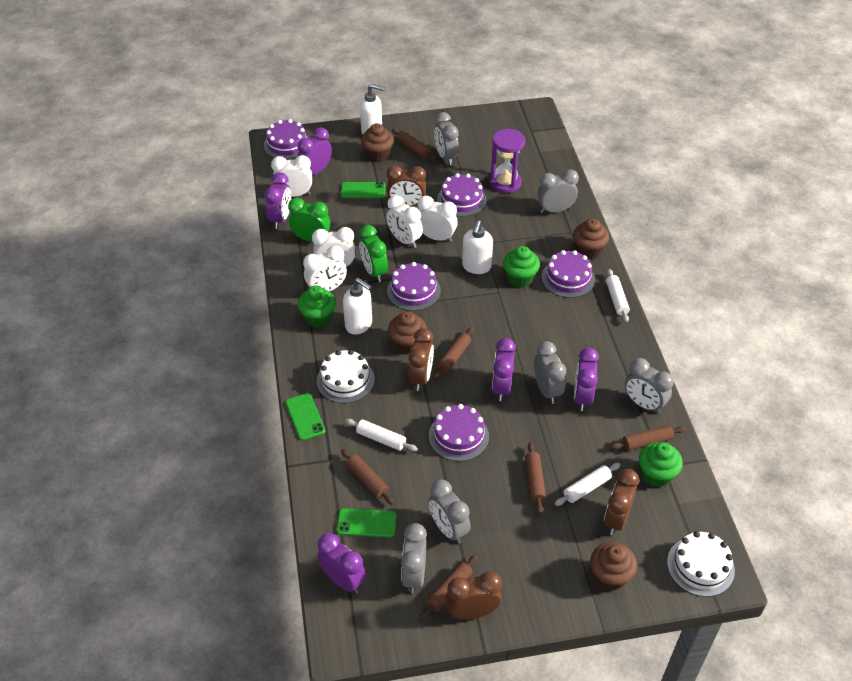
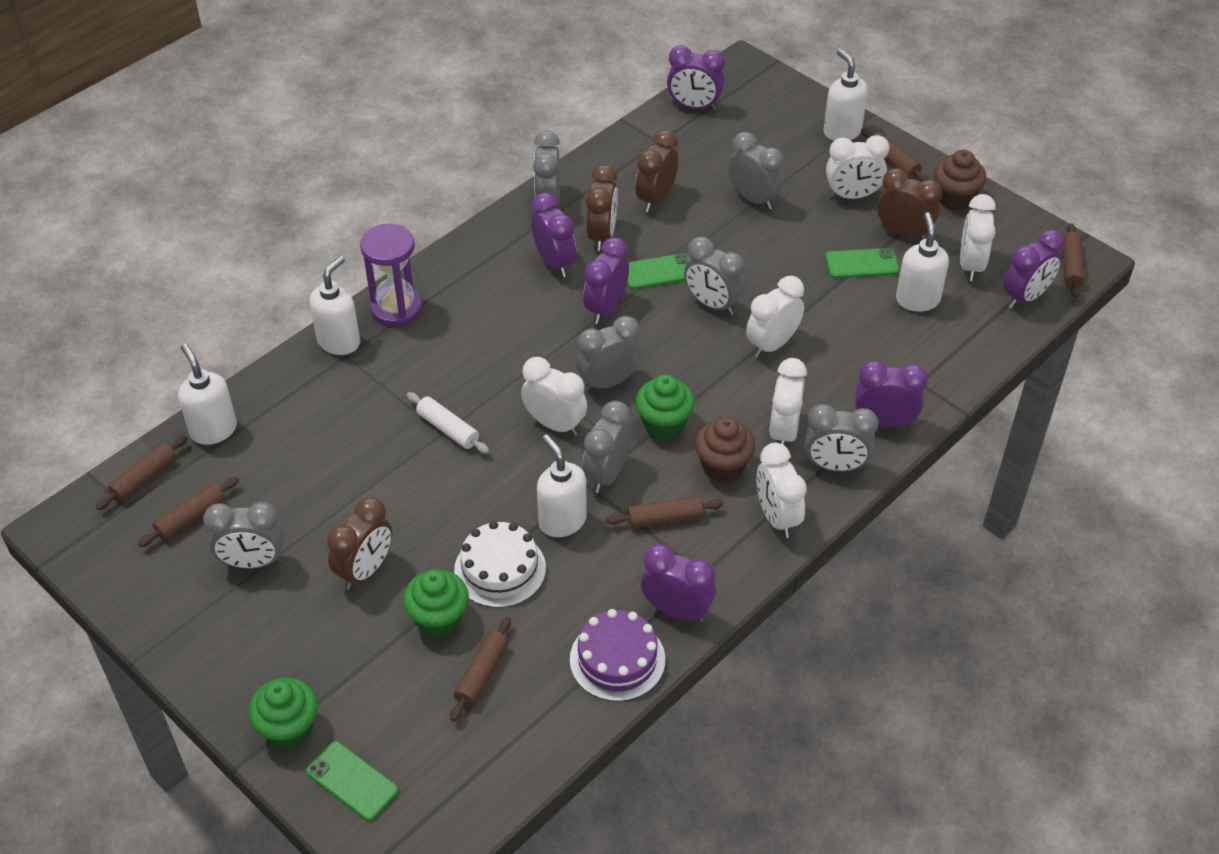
brown cupcake: [361,123,394,162] [388,311,427,354] [573,218,609,259] [590,542,637,591] = 4 -> [695,417,756,483] [934,150,986,210] = 2
green clock: [288,198,330,242] [359,225,388,282] = 2 -> none = 0
grey clock: [401,523,427,594] [429,480,471,544] [434,112,459,165] [534,341,566,404] [537,169,579,213] [625,358,674,414] = 6 -> [203,502,284,569] [533,131,560,205] [576,316,642,392] [583,401,632,493] [684,237,746,315] [728,132,784,210] [805,404,879,472] = 7
purple cake: [264,119,309,160] [387,262,441,311] [429,404,489,461] [437,173,487,217] [542,250,595,298] = 5 -> [570,609,665,702] = 1
purple clock: [265,172,291,229] [297,127,332,175] [317,533,366,594] [492,338,516,401] [574,348,599,411] = 5 -> [531,193,576,277] [583,237,629,324] [641,544,716,622] [667,45,725,110] [855,361,928,427] [1003,230,1064,309] = 6
white cake: [317,350,375,403] [667,531,735,597] = 2 -> [454,521,546,608] = 1
white clock: [271,155,312,197] [303,246,347,291] [312,227,355,267] [386,195,423,248] [417,196,458,242] = 5 -> [521,357,587,436] [746,276,804,358] [756,443,807,538] [769,358,807,445] [826,135,890,199] [960,194,996,281] = 6
white rolling pin: [345,419,418,452] [555,463,620,506] [606,269,630,323] = 3 -> [407,392,489,454] = 1
white soap dispenser: [343,278,372,334] [360,84,385,135] [462,220,493,274] = 3 -> [178,344,237,445] [310,256,360,355] [537,434,587,537] [823,49,868,141] [896,212,949,312] = 5

